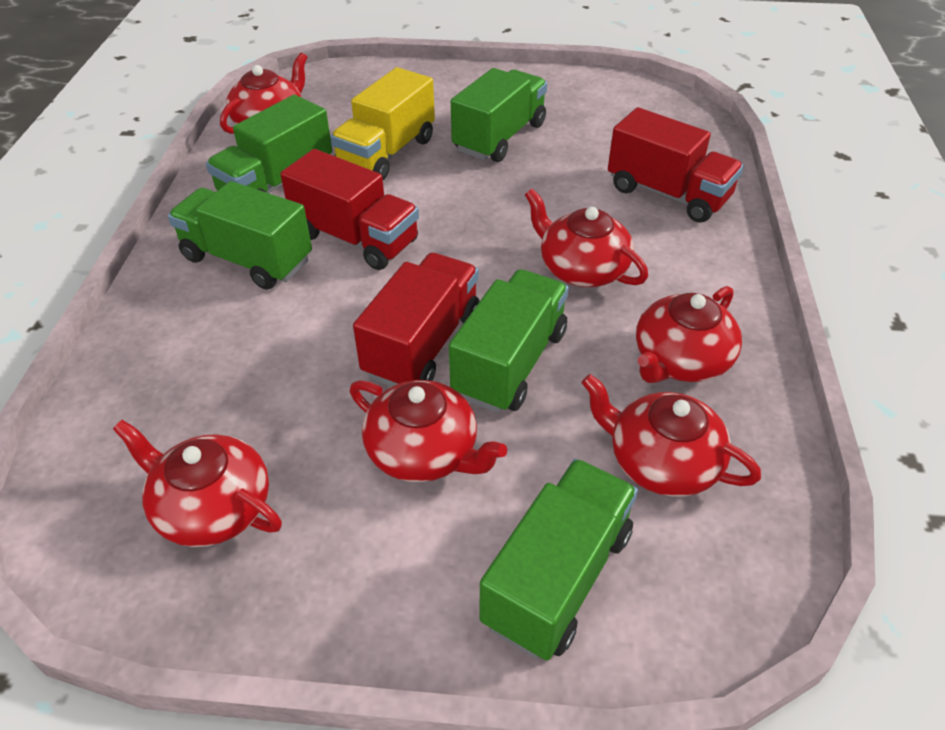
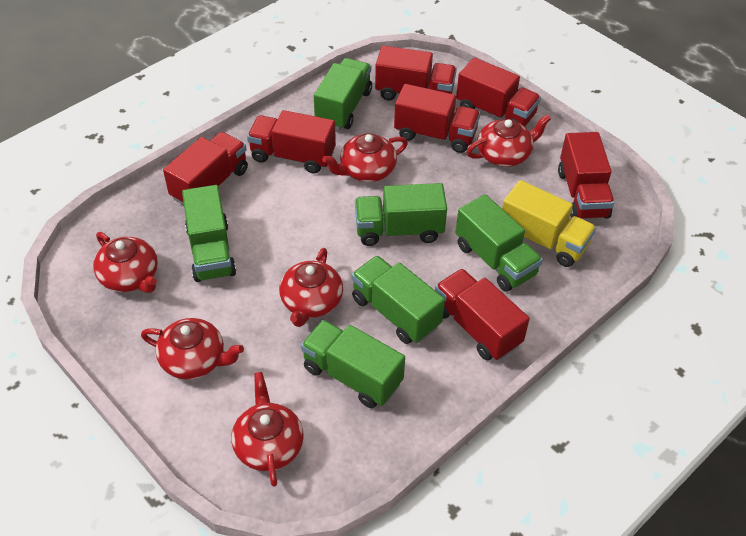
green truck: [168,181,312,290] [206,95,332,193] [449,269,569,413] [451,68,547,162] [479,459,638,661] = 5 -> [182,185,236,282] [301,320,405,408] [314,58,372,130] [351,256,445,344] [355,183,447,246] [455,194,543,292] = 6
red truck: [280,149,419,270] [353,253,480,387] [608,107,744,223] = 3 -> [163,132,248,205] [247,110,336,174] [375,46,457,100] [394,84,480,153] [435,269,529,360] [456,58,541,126] [558,132,615,219] = 7

